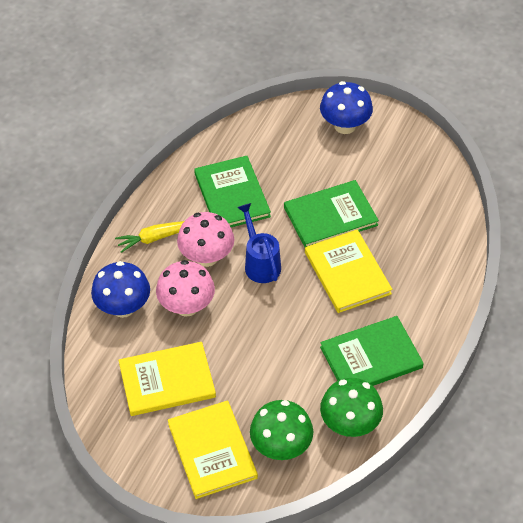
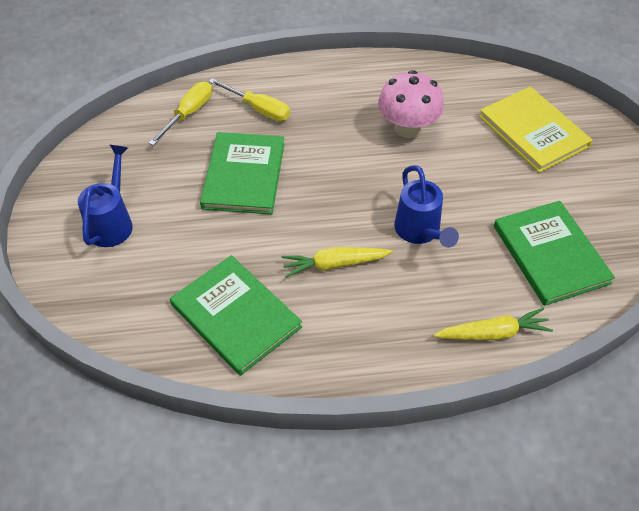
blue mushroom: [91,261,150,318] [320,81,373,134] = 2 -> none = 0
blue watering can: [237,203,281,283] = 1 -> [78,145,133,247] [394,165,459,248] = 2
green mushroom: [250,400,313,460] [320,378,383,437] = 2 -> none = 0
pink mushroom: [156,260,215,317] [177,212,234,267] = 2 -> [378,70,444,138] = 1
yellow book: [119,342,216,416] [168,401,258,499] [305,229,392,313] = 3 -> [479,87,593,173] = 1
yellow carrot: [115,221,184,253] = 1 -> [282,247,393,278] [434,308,553,340] = 2
yellow screwdriver: none = 0 -> [149,82,212,146] [209,78,290,121] = 2

